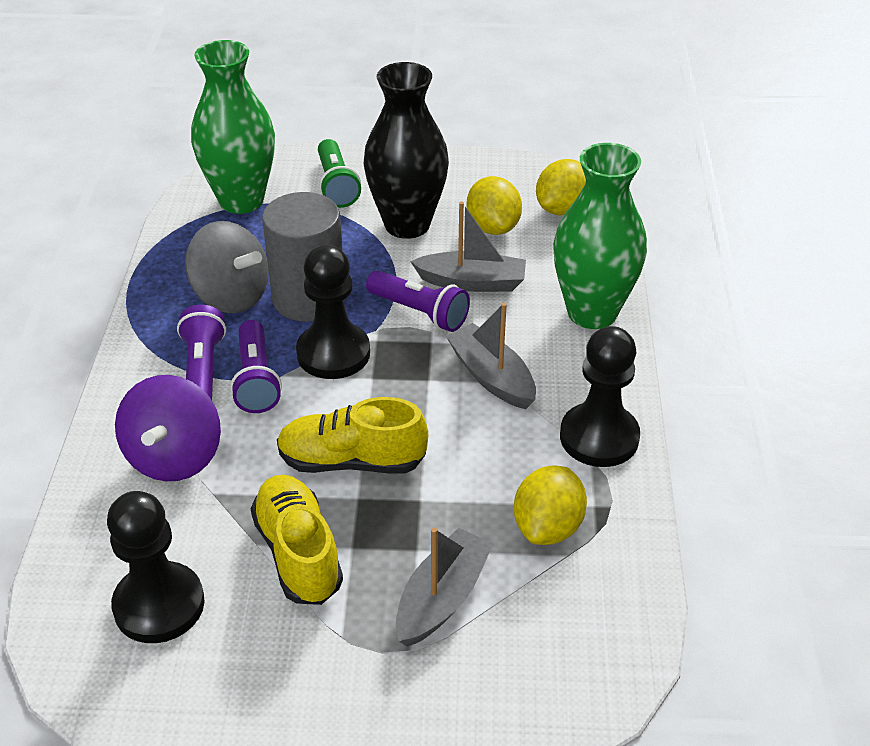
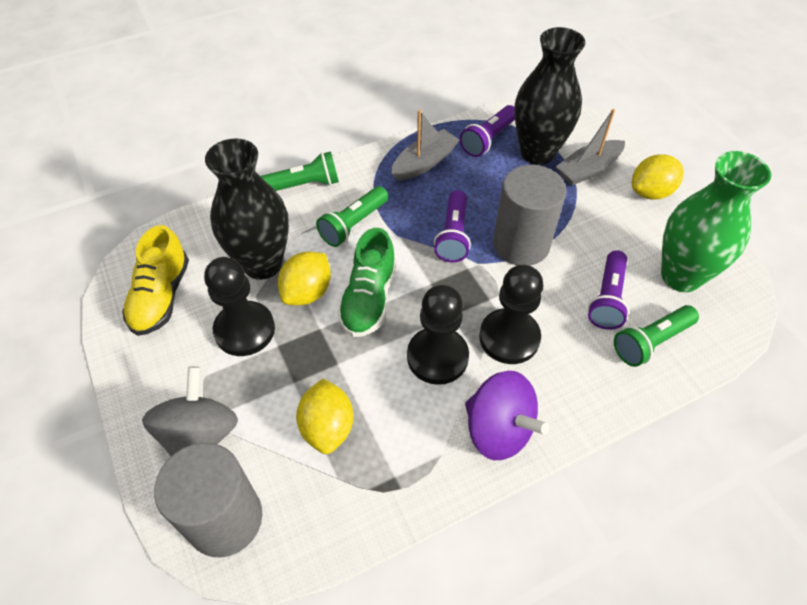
black vase: [364,62,449,239] = 1 -> [205,139,289,280] [514,27,585,165] = 2
green flashlight: [318,139,361,208] = 1 -> [260,151,339,191] [316,186,388,247] [614,305,699,367] = 3
green shoe: none = 0 -> [337,228,396,337] = 1
green vase: [191,40,275,214] [553,143,647,329] = 2 -> [661,151,771,292] = 1
grey boat: [396,528,493,647] [410,201,526,292] [446,303,536,409] = 3 -> [391,110,459,181] [556,109,625,186] = 2
grey cylinder: [262,192,345,321] = 1 -> [154,443,262,557] [493,165,566,266] = 2
yellow shoe: [251,475,343,605] [277,397,428,474] = 2 -> [122,225,189,336] = 1

